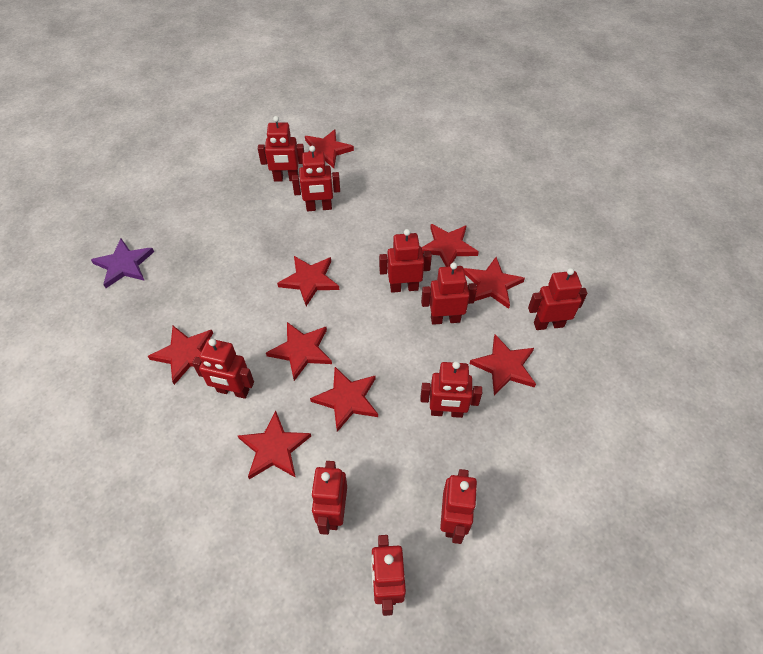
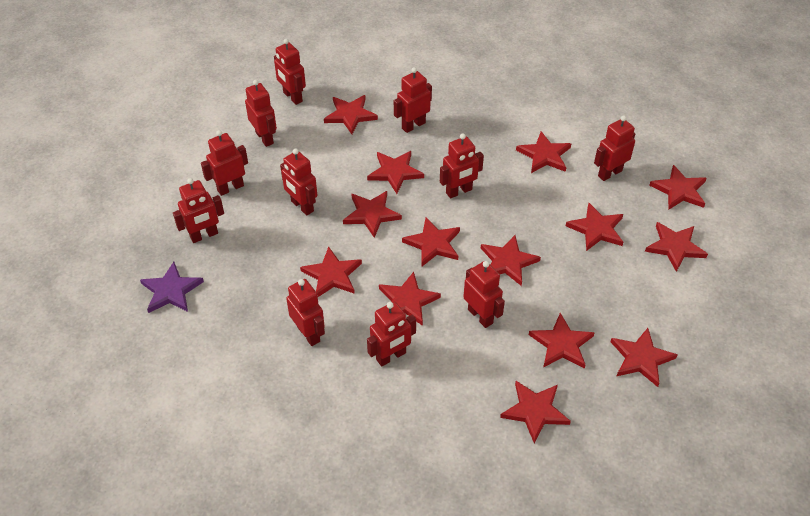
red robot: [192,339,254,399] [258,116,304,182] [292,146,340,211] [311,461,347,535] [371,535,406,616] [379,229,432,293] [420,361,482,418] [421,262,477,325] [440,469,478,544] [528,268,587,330] = 10 -> [173,178,224,243] [201,130,248,196] [245,80,277,147] [274,39,306,105] [280,149,317,215] [286,279,325,346] [367,301,416,367] [394,67,432,133] [440,133,484,198] [463,261,505,328] [594,115,635,181] = 11
red star: [148,326,213,385] [238,411,311,479] [266,322,332,381] [277,256,339,306] [305,129,354,168] [310,367,378,432] [422,224,479,267] [464,257,525,309] [469,335,536,395] = 9 -> [300,247,362,297] [324,95,378,134] [343,191,402,238] [367,151,424,194] [379,272,441,326] [402,217,460,266] [481,235,541,286] [500,381,571,443] [516,131,571,173] [529,313,595,369] [566,203,623,251] [610,328,677,387] [645,222,708,272] [649,165,707,209] = 14

